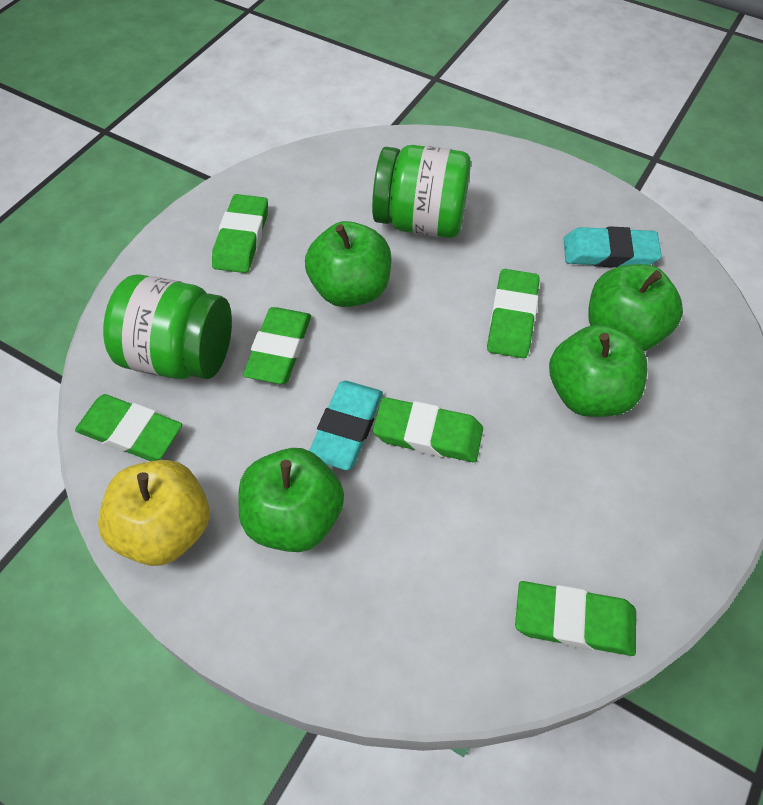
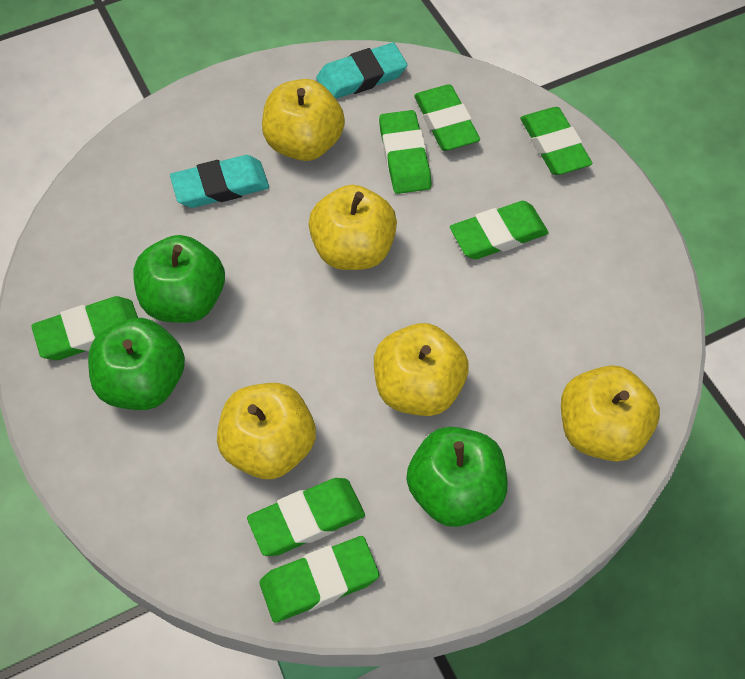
green apple: [238,448,344,552] [305,221,392,307] [549,324,647,417] [588,264,683,351] = 4 -> [88,318,185,410] [133,235,225,323] [406,427,507,527] = 3
green eraser: [75,394,182,461] [212,194,268,273] [243,307,311,384] [373,397,483,462] [487,269,540,358] [515,581,636,656] = 6 -> [31,296,138,360] [247,478,365,556] [259,536,379,623] [379,110,431,194] [414,84,480,151] [450,201,549,260] [521,107,593,175] = 7
green jar: [103,274,232,379] [372,145,471,238] = 2 -> none = 0
yellow apple: [98,460,209,566] = 1 -> [217,383,316,479] [262,79,345,161] [308,185,397,270] [374,323,469,416] [561,365,660,461] = 5

